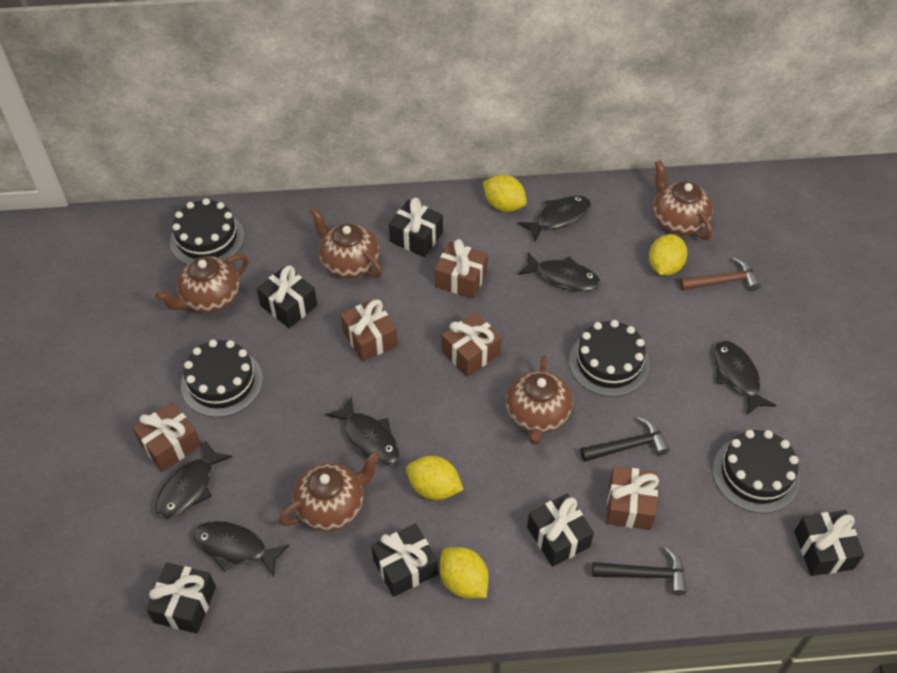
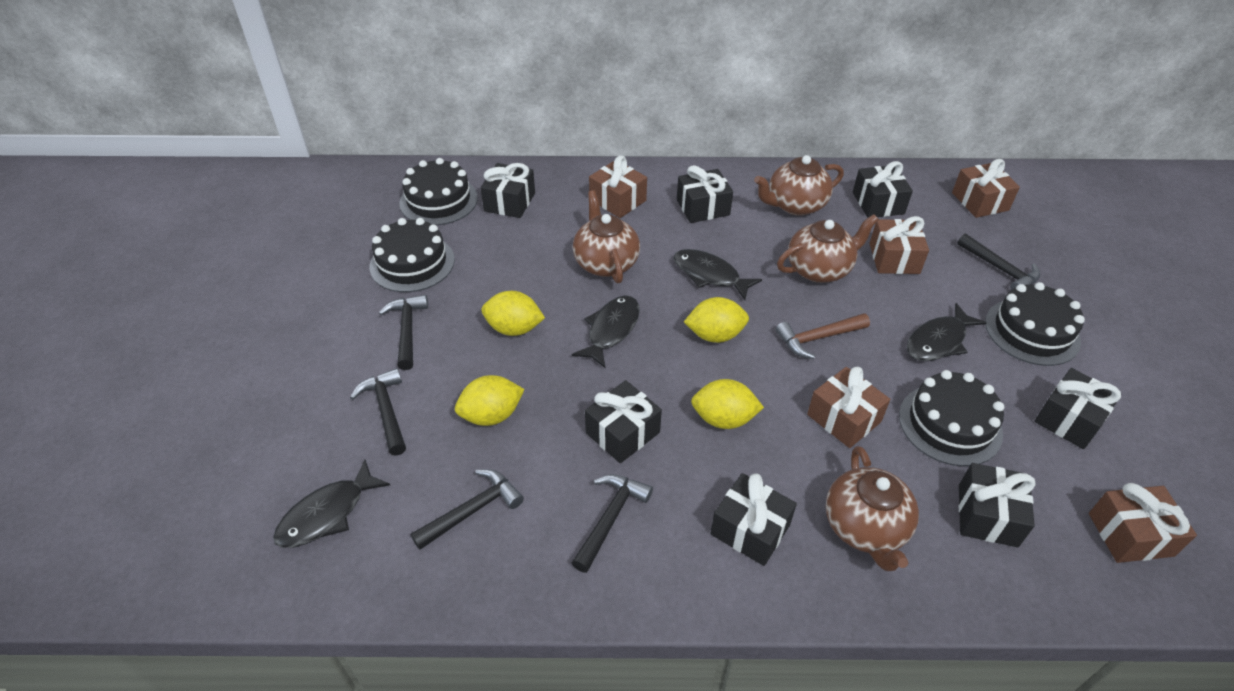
black fish: [155,440,232,519] [193,521,289,577] [325,396,399,466] [518,195,591,242] [518,252,601,292] [714,341,776,416] = 6 -> [273,459,390,548] [572,295,640,368] [673,249,762,300] [906,303,986,361] = 4
black gift: [146,563,216,634] [257,265,317,328] [371,523,438,597] [389,198,443,257] [527,493,594,567] [794,510,864,576] = 6 -> [481,163,535,218] [585,380,662,463] [677,165,733,223] [710,473,797,566] [853,161,913,218] [959,463,1036,547] [1035,368,1121,449] = 7
black hammer: [580,417,670,462] [592,547,687,595] = 2 -> [350,368,406,456] [379,295,428,370] [411,469,524,550] [572,474,653,573] [957,234,1040,290] = 5
brown teapot: [155,254,249,313] [279,451,381,531] [310,207,383,279] [506,355,572,445] [653,160,713,240] = 5 -> [573,190,640,284] [754,155,844,216] [777,214,879,283] [826,446,919,571] = 4

